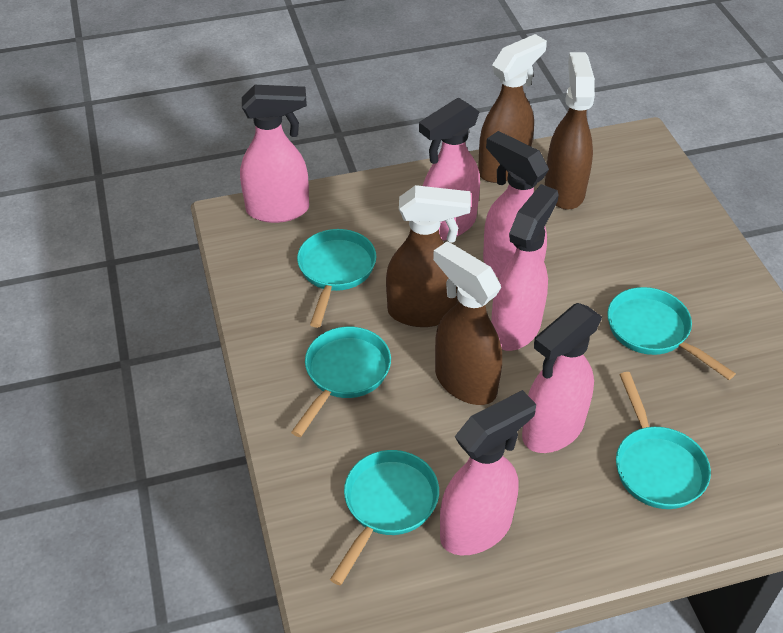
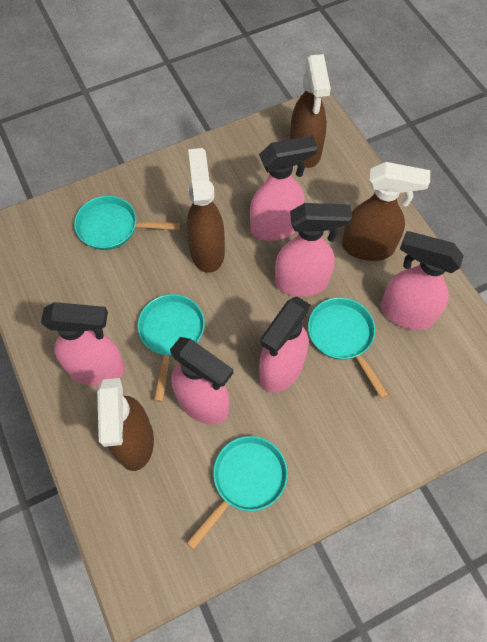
turquoise pan: [291,327,391,437] [297,229,376,328] [330,450,439,585] [607,287,736,380] [616,372,711,509] = 5 -> [74,196,180,250] [138,294,205,402] [187,436,288,549] [308,297,389,399] = 4

